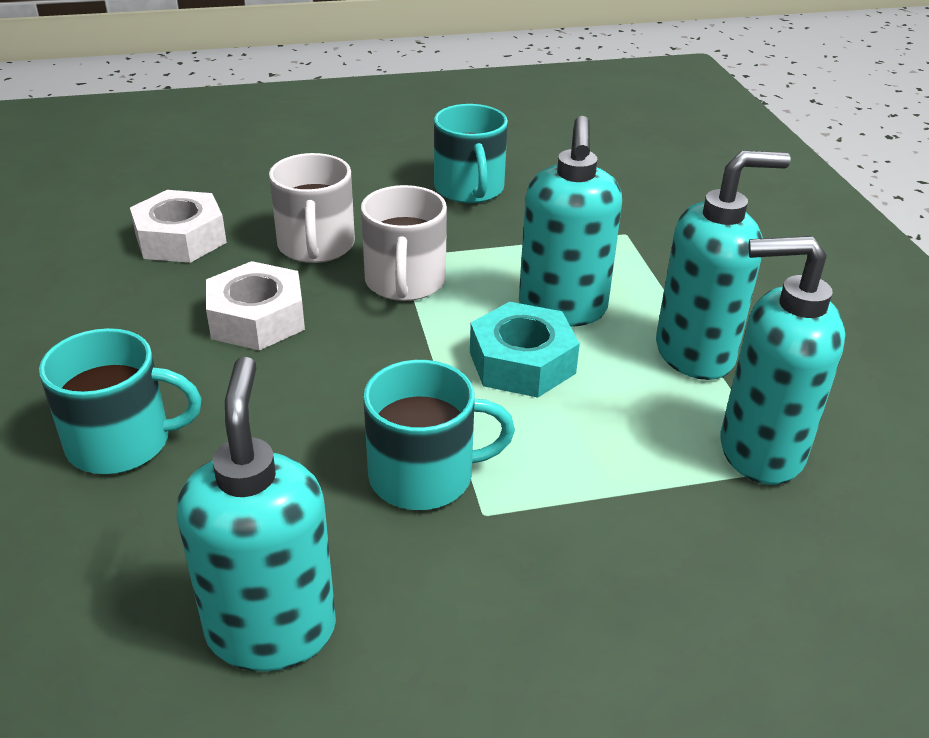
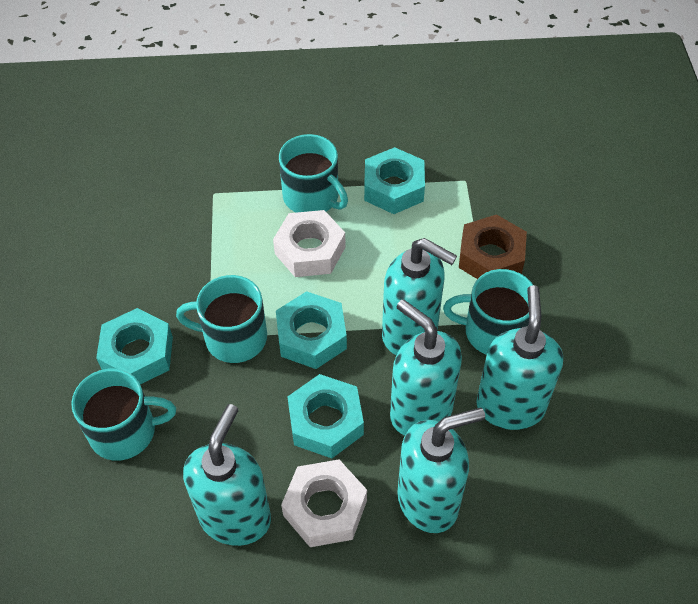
brown nut: none = 0 -> [459,214,527,279] = 1
turquoise mug: [39,328,202,474] [363,360,515,510] [434,104,508,203] = 3 -> [71,369,176,461] [176,275,267,363] [279,134,348,213] [443,269,533,355] = 4
turquoise nut: [470,302,580,398] = 1 -> [96,308,173,384] [276,291,347,369] [287,374,364,458] [364,147,425,214] = 4
turquoise soap dispenser: [177,357,336,671] [519,116,622,327] [656,150,790,380] [721,236,845,485] = 4 -> [183,404,271,546] [382,238,457,355] [390,299,462,436] [397,408,485,533] [476,285,563,430] = 5
white mug: [269,153,355,263] [361,185,447,301] = 2 -> none = 0

